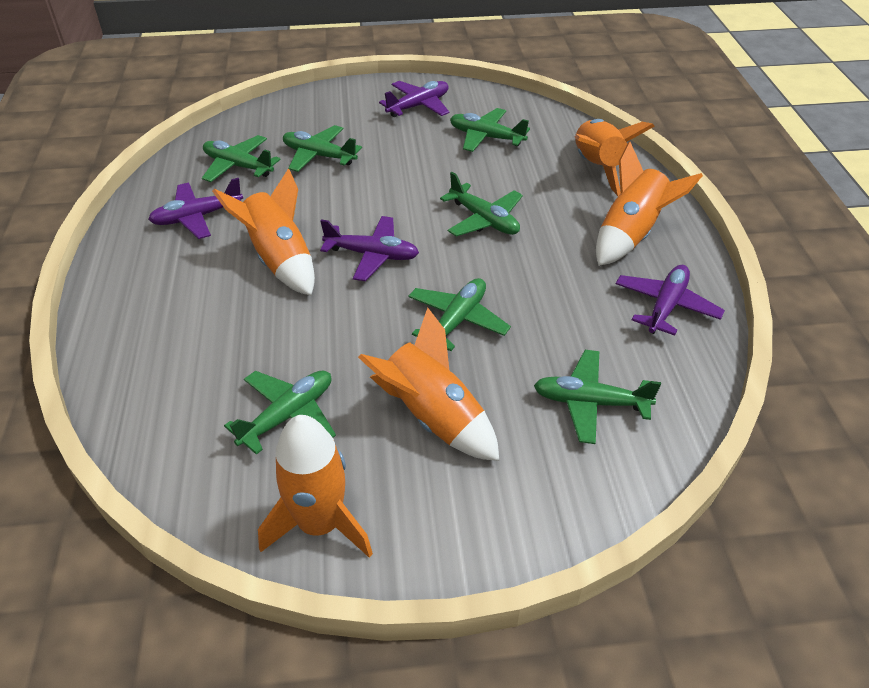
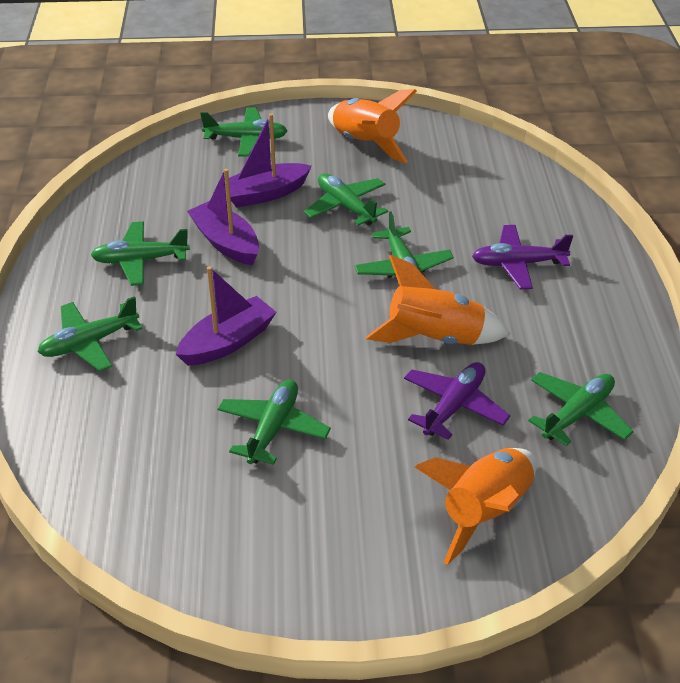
orange rocket: [212,168,315,296] [258,415,373,558] [358,308,499,461] [575,119,655,196] [596,142,703,266] = 5 -> [328,89,417,163] [366,255,510,345] [415,448,537,565] = 3
purple boat: none = 0 -> [176,266,276,366] [187,169,259,265] [218,113,312,208] = 3
purple plane: [148,178,243,239] [320,216,419,281] [379,81,449,117] [616,265,725,336] = 4 -> [404,362,510,440] [472,225,573,289] = 2

